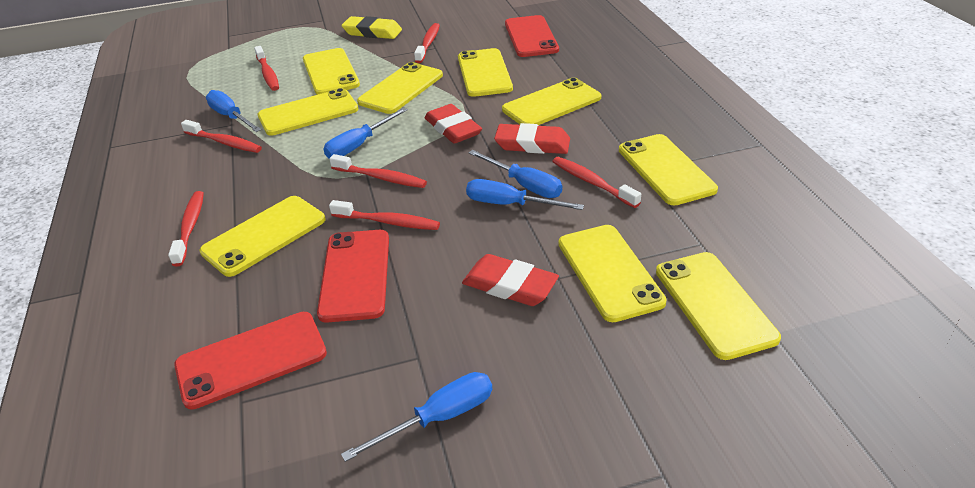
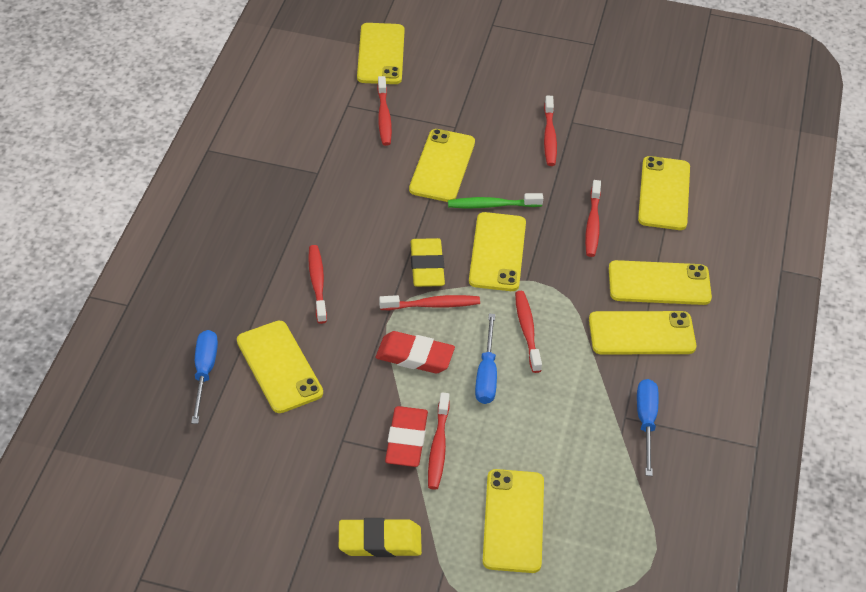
blue screwdriver: [206,90,261,132] [324,108,408,158] [341,372,493,462] [466,179,584,210] [468,150,562,198] = 5 -> [191,330,218,424] [475,313,497,404] [637,379,658,476] = 3
green toothbrush: none = 0 -> [448,193,543,208] = 1
red eraser: [425,104,482,144] [462,254,559,306] [494,123,570,154] = 3 -> [376,331,455,374] [385,406,428,467] = 2
red phone: [174,312,327,410] [317,230,389,323] [505,15,559,57] = 3 -> none = 0
yellow eraser: [341,16,402,39] = 1 -> [339,518,422,557] [411,238,445,287] = 2
yellow phone: [199,196,326,277] [258,88,358,136] [303,48,360,95] [357,62,443,114] [458,48,513,97] [502,78,601,125] [559,225,667,322] [619,134,718,206] [656,252,781,360] = 9 -> [237,321,323,413] [357,23,405,84] [409,129,475,202] [469,212,526,291] [483,469,544,573] [589,311,696,355] [609,260,712,305] [638,156,690,230] = 8

